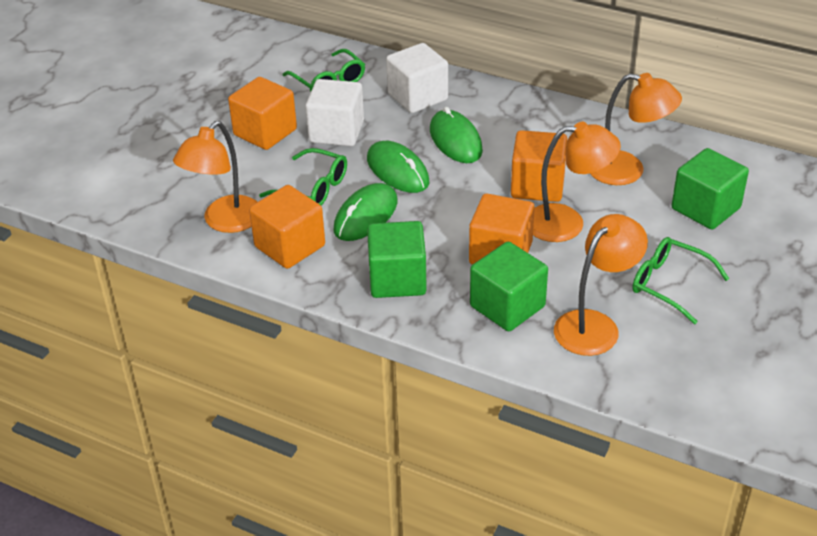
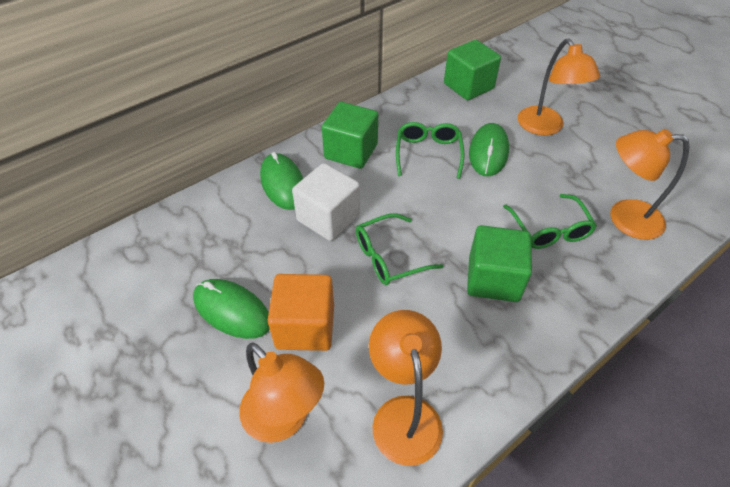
orange cube: [228,77,297,150] [249,185,325,269] [469,194,535,265] [511,130,567,202] = 4 -> [268,274,334,351] = 1
white cube: [305,79,364,146] [386,43,448,113] = 2 -> [292,163,360,241] = 1

